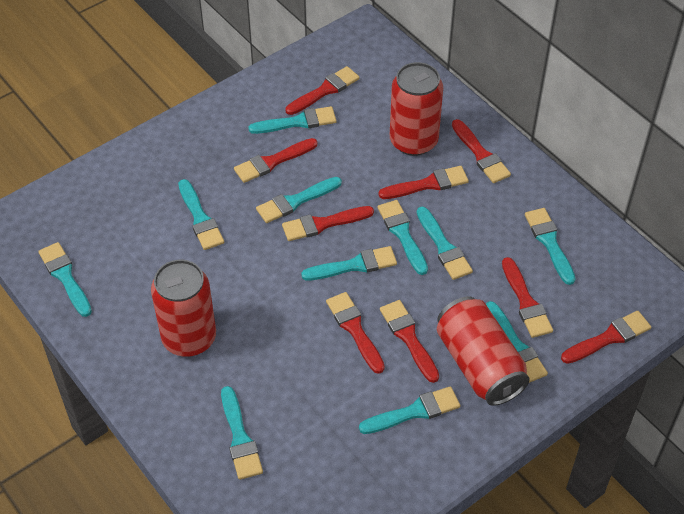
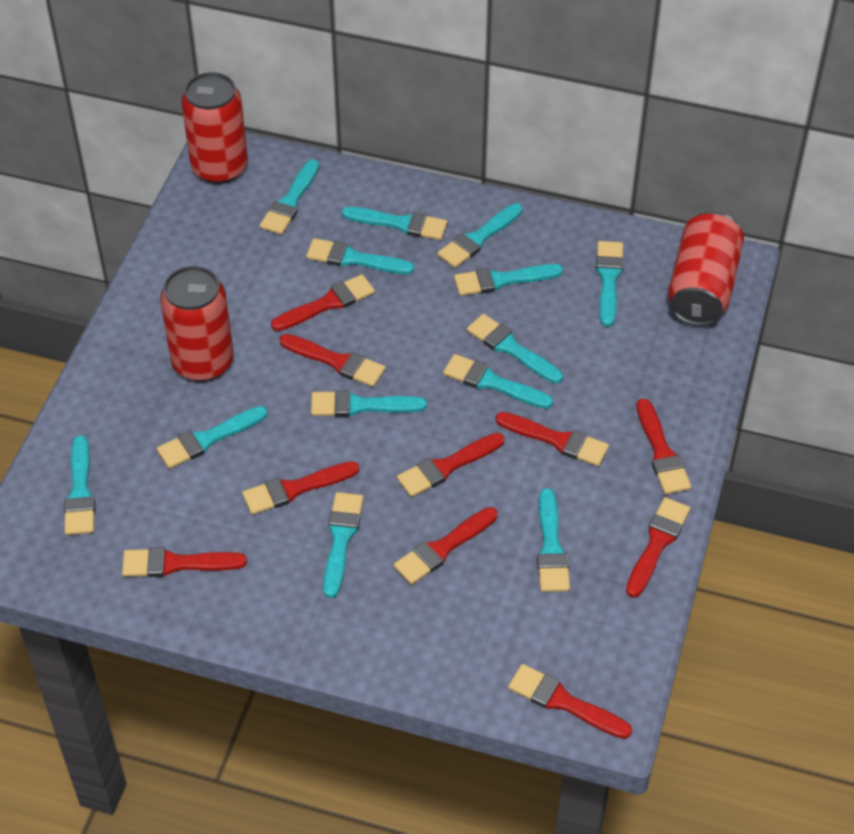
red brush: [234,138,318,183] [282,206,374,241] [286,66,360,115] [326,292,385,374] [379,166,469,199] [380,300,439,383] [452,119,511,183] [502,257,553,338] [561,311,651,364] = 9 -> [122,547,247,577] [242,461,359,515] [271,274,375,331] [279,334,386,387] [394,507,498,585] [397,433,505,497] [495,412,609,466] [508,664,632,739] [626,497,690,598] [636,398,691,494] = 10
turquoise brush: [38,242,92,317] [178,179,224,250] [221,386,263,480] [248,106,336,134] [256,177,342,223] [301,246,397,280] [359,386,460,434] [378,200,428,275] [417,206,473,280] [486,301,548,383] [525,208,575,285] = 11 -> [64,435,95,535] [157,406,268,469] [260,159,319,235] [306,238,414,274] [311,390,427,417] [323,492,364,598] [342,207,448,240] [437,203,523,268] [443,354,553,409] [454,264,563,296] [467,314,563,384] [537,488,570,592] [596,241,624,327] = 13

